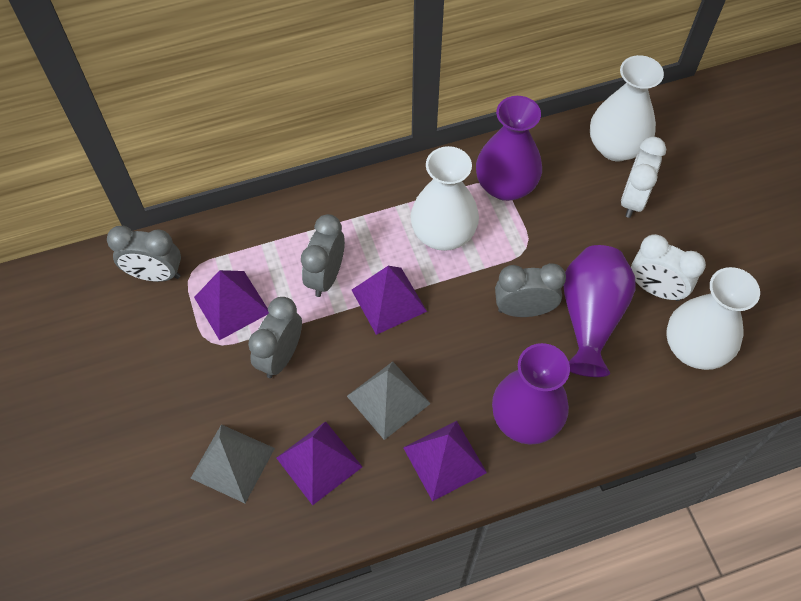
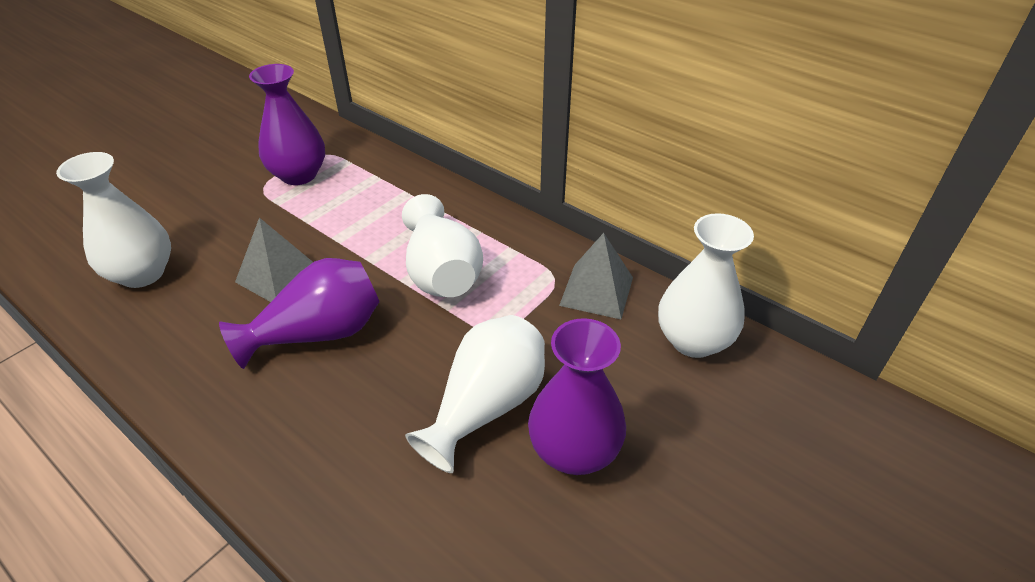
grey clock: [107,226,181,282] [248,297,302,378] [301,214,345,297] [495,263,566,317] = 4 -> none = 0
purple pyramid: [194,270,269,340] [277,421,362,505] [352,266,427,335] [403,421,487,501] = 4 -> none = 0
white clock: [621,137,666,218] [631,234,706,301] = 2 -> none = 0
white vase: [411,146,479,251] [590,55,664,161] [666,267,760,370] = 3 -> [56,152,171,288] [402,194,483,297] [405,315,545,473] [658,213,754,358] = 4

